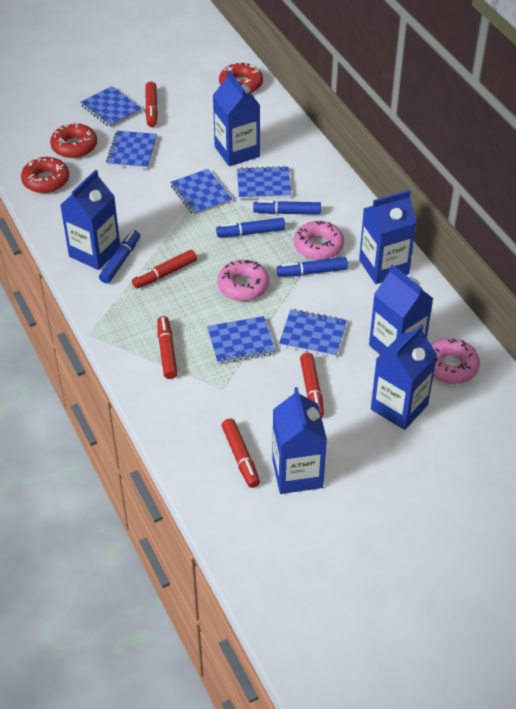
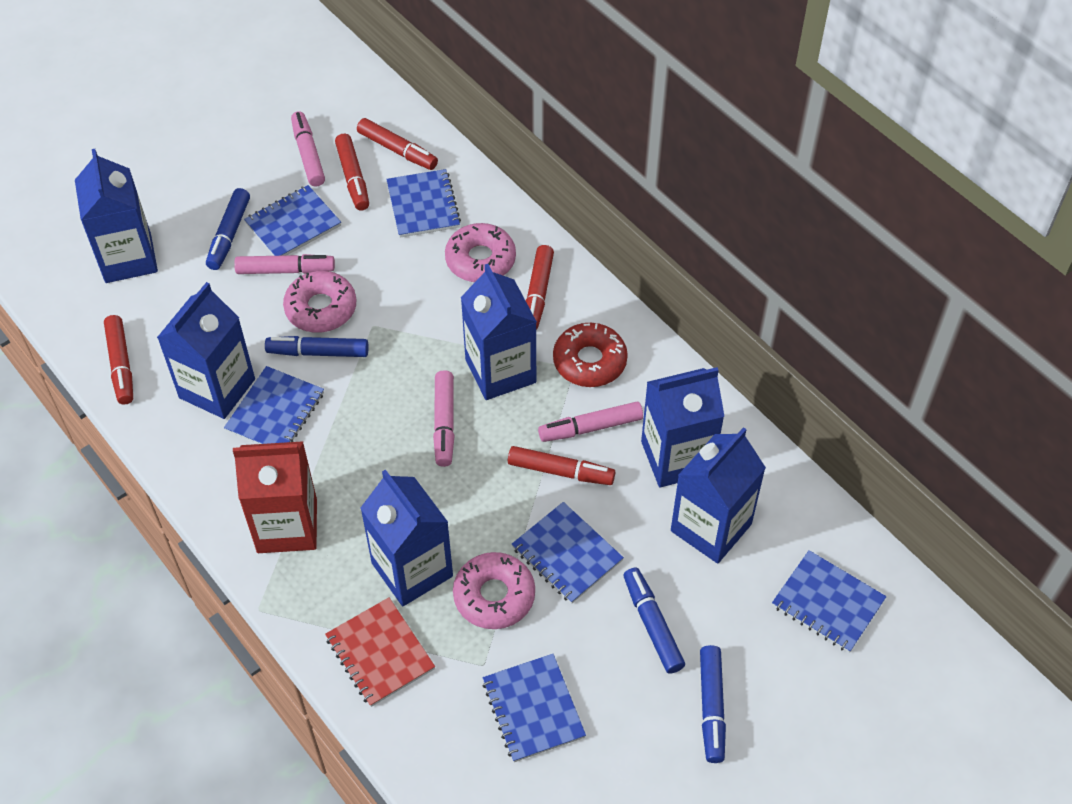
pink marker: none = 0 -> [234,254,335,274] [291,111,325,187] [433,370,455,467] [538,402,643,442] = 4
red carton: none = 0 -> [233,441,317,553] = 1
red donut: [21,157,69,193] [50,122,97,158] [219,62,263,93] = 3 -> [553,323,628,387] = 1
red notebook: none = 0 -> [325,597,435,707] = 1

